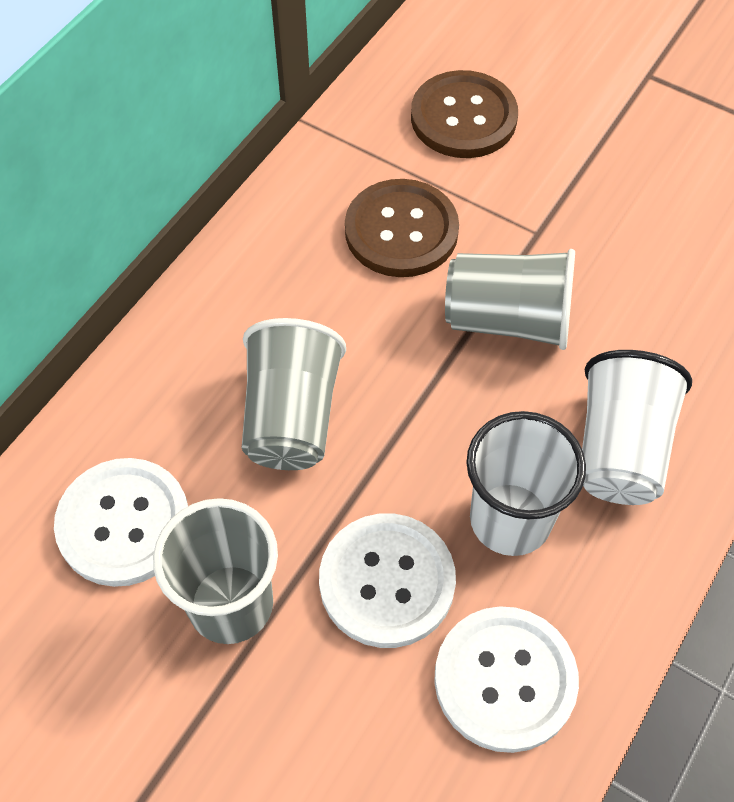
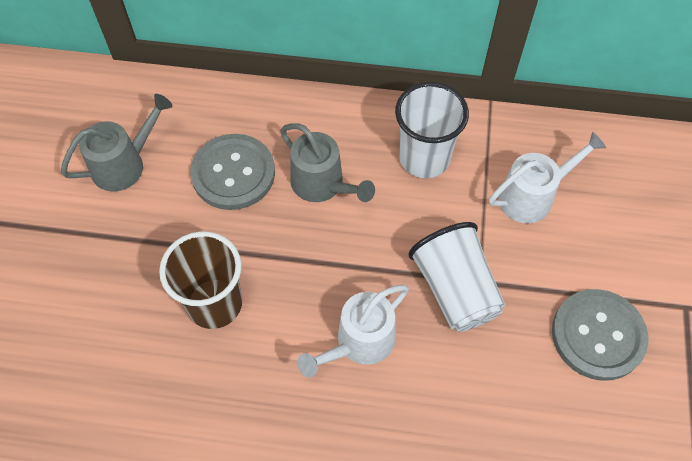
brown button: [345,179,459,277] [411,70,518,158] = 2 -> none = 0
brown cup: none = 0 -> [159,231,242,329] = 1
grey button: none = 0 -> [191,134,275,210] [552,289,648,381] = 2
grey cup: [153,498,278,644] [242,318,346,470] [445,249,575,350] = 3 -> none = 0
grey watering can: none = 0 -> [61,94,172,192] [280,123,375,202] = 2
white button: [54,458,188,587] [319,513,456,648] [434,606,579,753] = 3 -> none = 0
white watering can: none = 0 -> [297,285,409,377] [489,132,606,224] = 2

